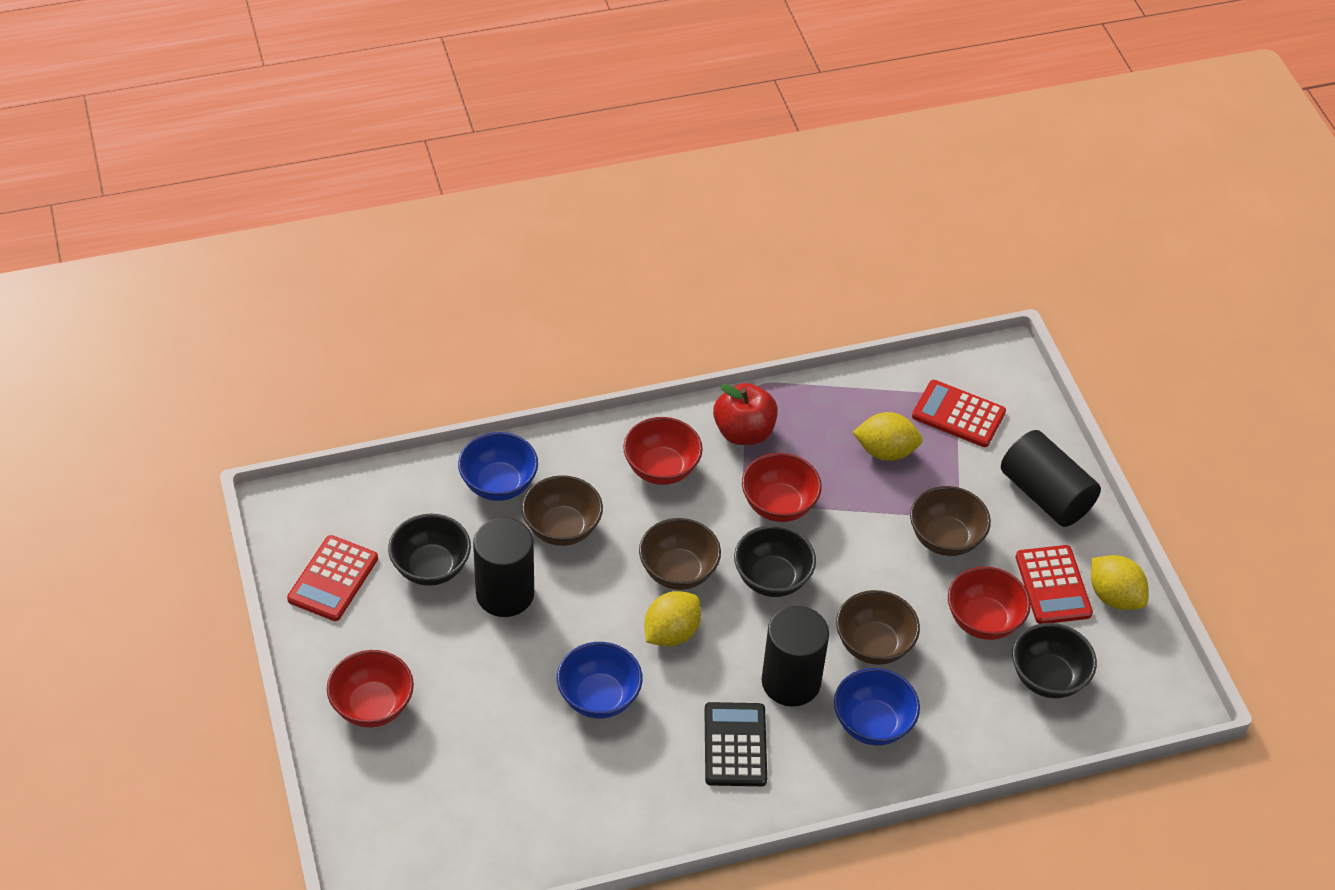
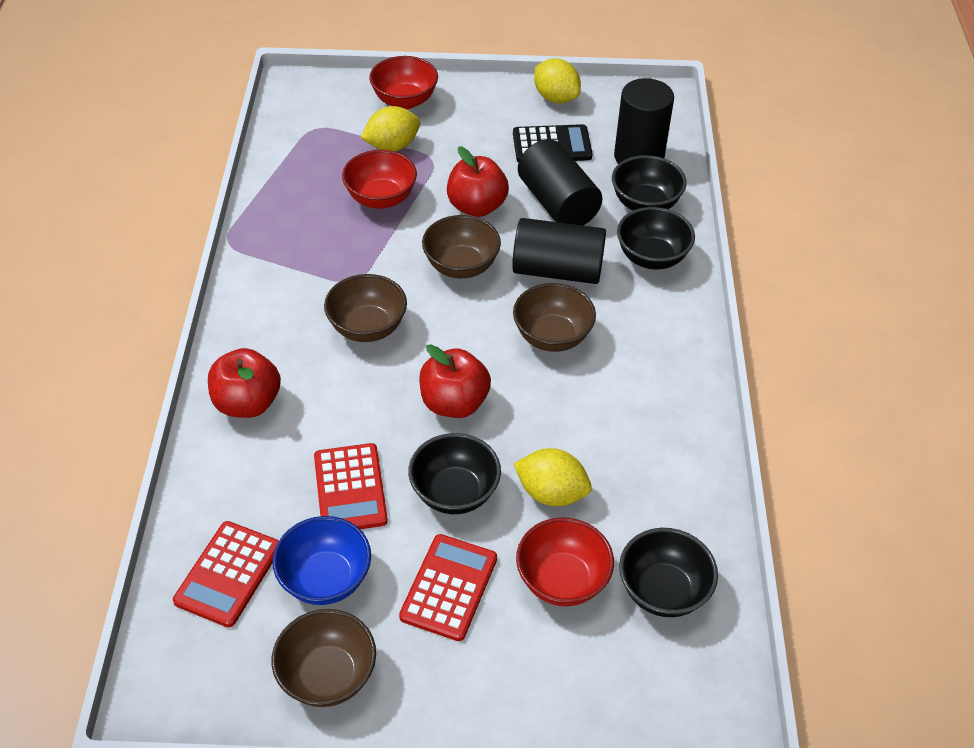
black bowl: [388,514,471,586] [734,525,816,597] [1012,623,1097,698] = 3 -> [408,433,501,514] [612,155,687,210] [617,207,695,269] [619,528,718,617] = 4
blue bowl: [458,432,538,501] [557,642,643,719] [834,668,920,745] = 3 -> [273,516,371,605] = 1
red apple: [713,383,778,445] = 1 -> [208,348,281,418] [419,344,491,418] [447,146,509,217] = 3
red bowl: [327,650,414,727] [623,417,703,485] [742,453,822,522] [948,566,1031,640] = 4 -> [342,150,417,209] [369,56,438,109] [516,517,614,606] = 3

